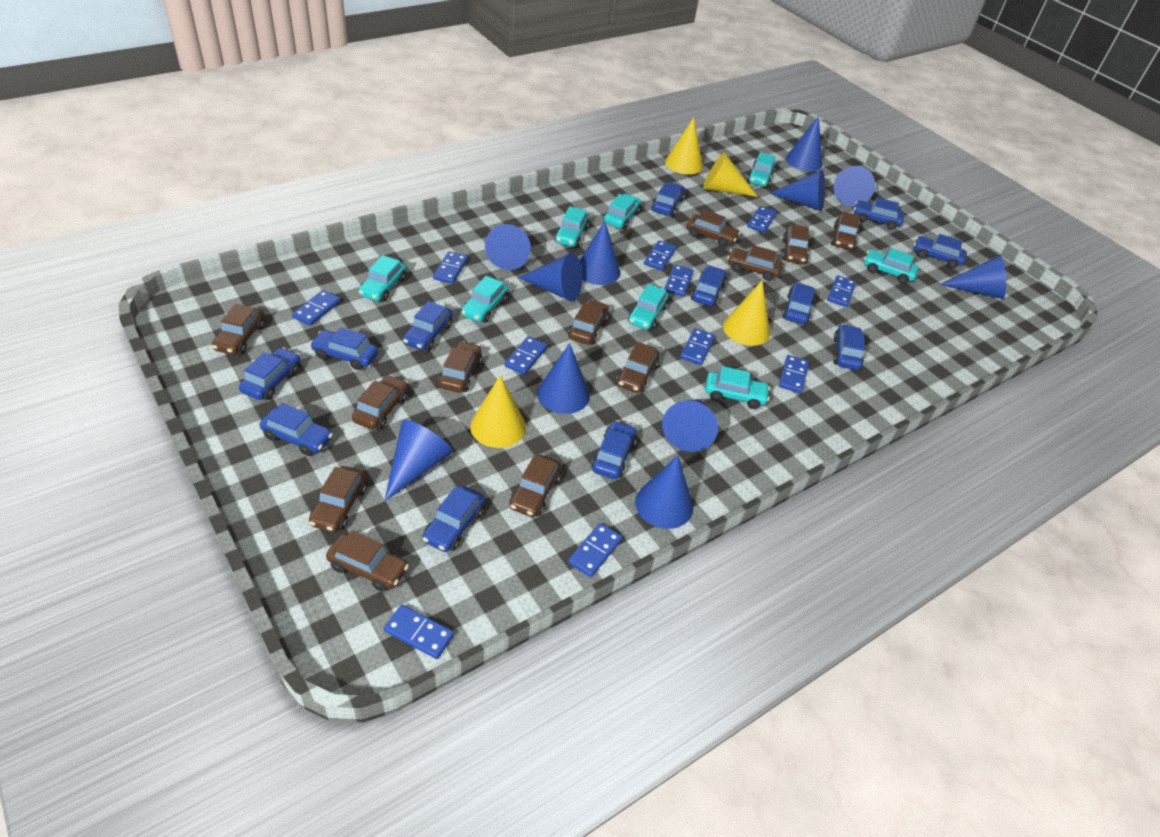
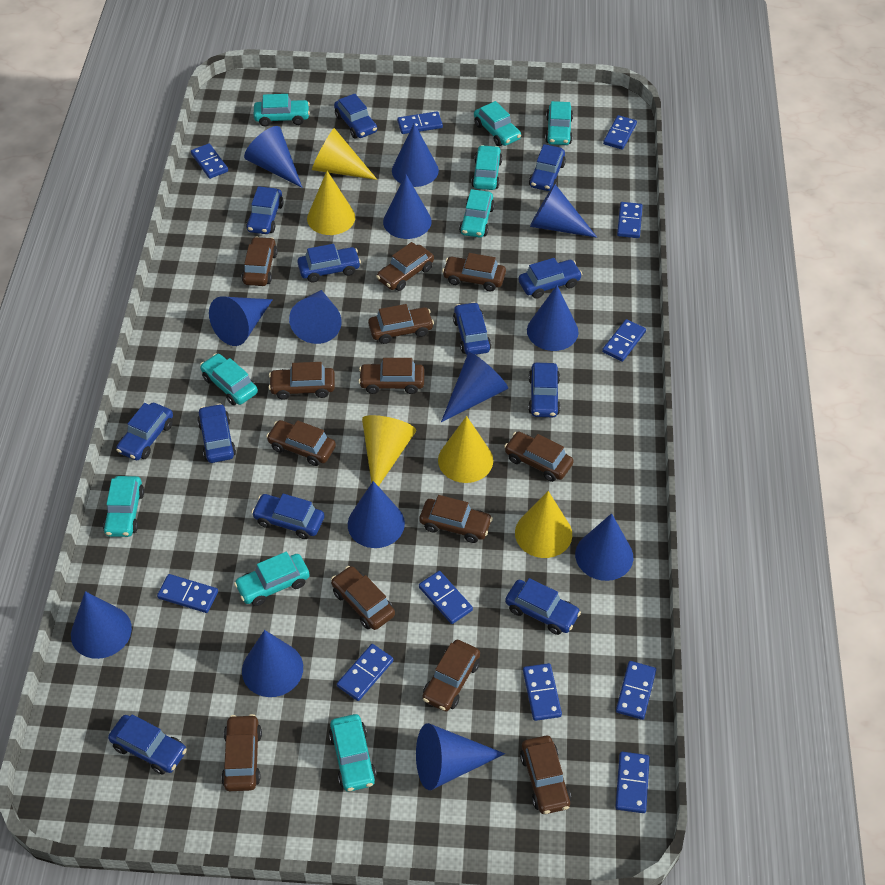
blue cone: [384,419,453,502] [485,224,531,270] [518,253,583,301] [537,343,590,414] [580,221,620,285] [635,455,693,529] [662,399,718,452] [769,170,825,211] [786,116,822,171] [834,166,875,207] [939,255,1006,299] = 11 -> [71,591,132,659] [209,296,273,346] [242,630,303,697] [244,126,303,188] [289,290,342,344] [348,481,405,548] [383,175,431,239] [392,123,439,187] [416,723,505,790] [441,352,508,422] [527,285,579,351] [530,184,597,238] [575,513,633,581] = 13
brown car: [212,303,265,355] [309,466,367,532] [326,531,409,592] [352,375,408,430] [438,341,482,393] [509,455,561,517] [568,299,609,345] [616,342,659,393] [686,209,740,247] [727,245,783,281] [782,224,809,264] [831,211,860,251] = 12 -> [221,714,262,791] [242,237,278,286] [266,420,336,466] [268,362,335,400] [331,566,395,630] [358,358,424,394] [368,304,434,344] [376,242,434,291] [420,495,493,543] [422,640,480,711] [442,253,506,291] [504,432,574,482] [520,736,571,814] = 13
turquoise car: [359,255,406,302] [461,276,509,323] [554,206,589,247] [604,194,641,229] [628,284,669,330] [705,366,770,409] [747,152,776,188] [864,248,919,284] = 8 -> [103,476,144,537] [200,353,258,405] [234,552,310,606] [254,94,310,126] [329,714,376,792] [459,189,495,238] [471,145,502,190] [474,101,521,146] [545,101,573,145] = 9
yellow cone: [470,375,526,448] [665,117,703,174] [703,153,758,197] [723,281,770,346] = 4 -> [307,171,355,235] [312,128,377,180] [362,415,416,487] [438,416,493,483] [515,491,572,558] = 5

